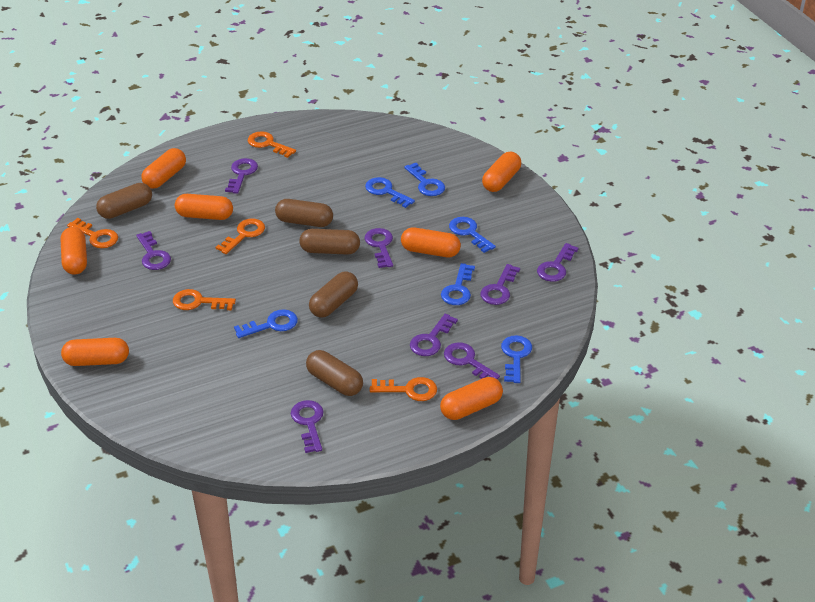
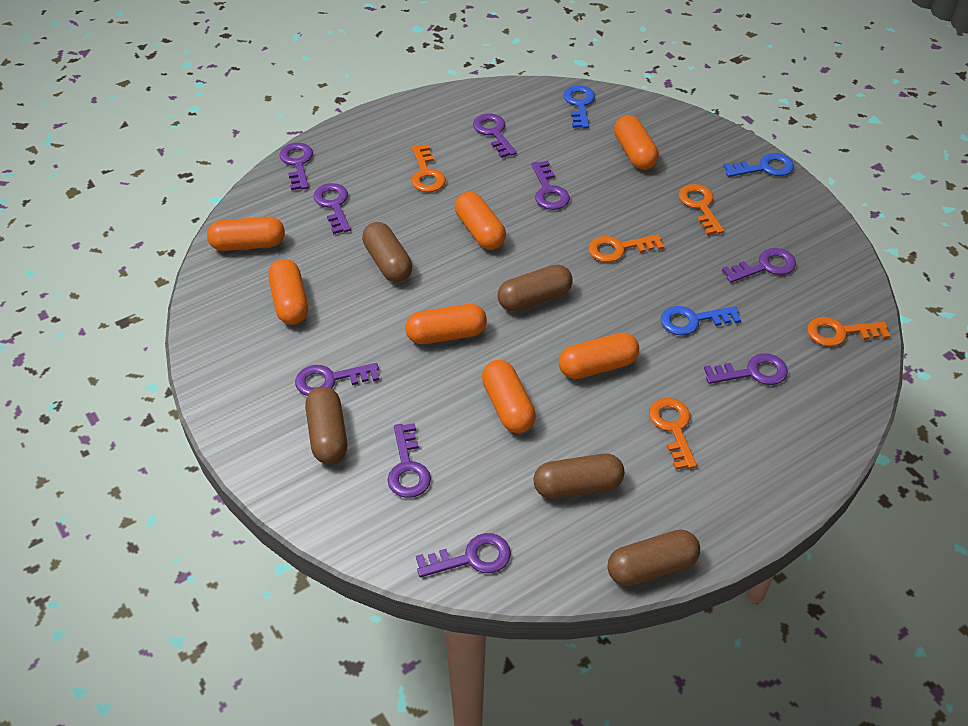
blue key: [234,309,298,338] [365,177,415,208] [404,163,445,196] [441,263,475,305] [449,217,496,253] [501,335,532,383] = 6 -> [563,85,595,128] [660,306,741,335] [723,153,794,177] = 3
purple key: [136,231,171,270] [225,158,258,194] [291,400,324,453] [364,228,393,268] [410,314,458,356] [444,342,500,379] [480,264,520,305] [537,243,579,282] = 8 -> [279,143,313,190] [295,363,379,396] [313,183,351,234] [388,423,431,498] [416,533,511,577] [473,114,517,158] [531,161,570,210] [704,353,788,385] [722,248,796,283] = 9

